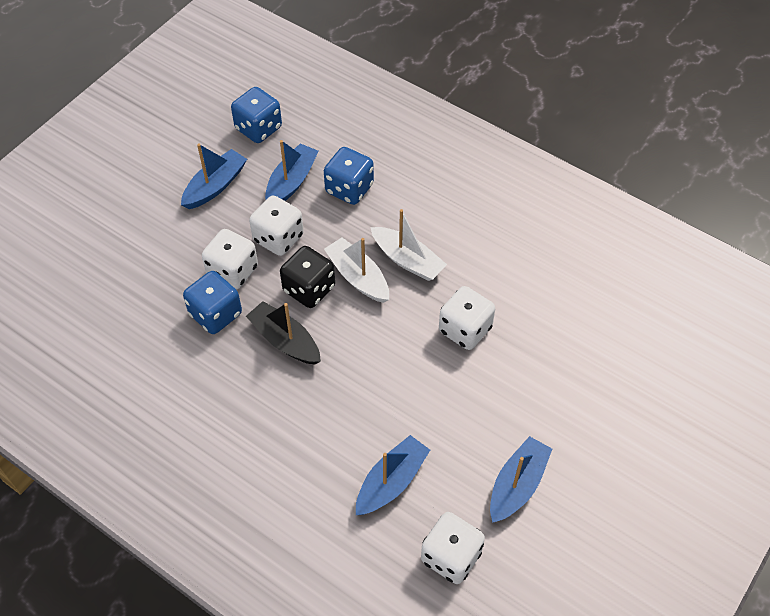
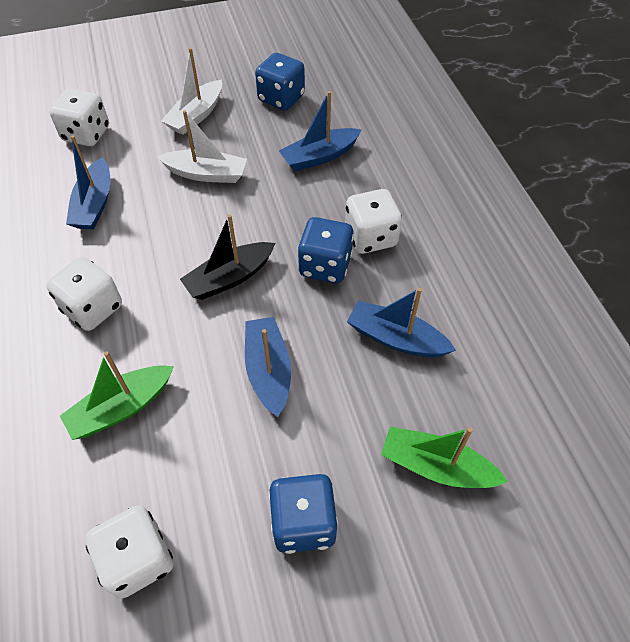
black dice: [280,246,335,308] = 1 -> none = 0
green boat: none = 0 -> [60,351,174,440] [381,427,508,488] = 2

